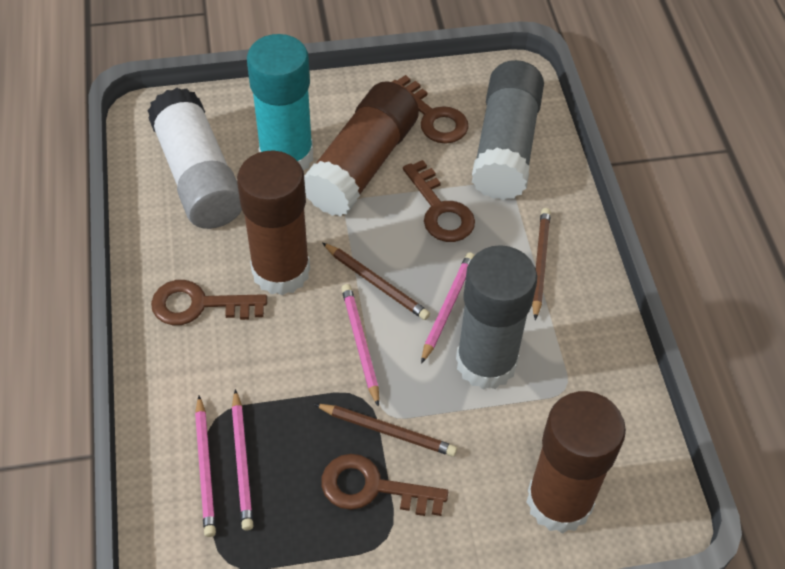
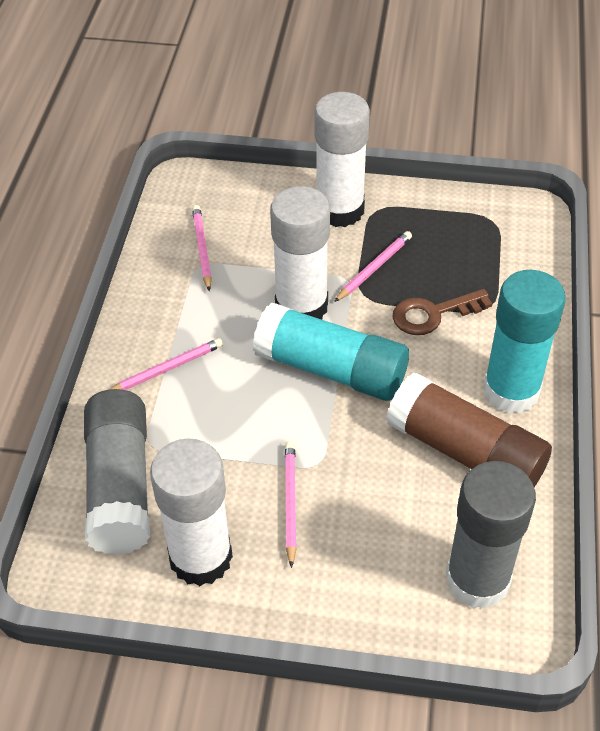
brown glue stick: [237,150,310,296] [304,81,419,217] [527,391,626,533] = 3 -> [386,372,552,487] = 1
brown key: [151,280,267,325] [321,454,448,516] [392,75,469,144] [403,160,475,242] = 4 -> [392,289,492,335] = 1
brown pencil: [314,404,457,457] [322,242,430,320] [532,208,551,320] = 3 -> none = 0
turquoise glue stick: [247,34,313,171] = 1 -> [253,302,409,401] [483,270,566,414] = 2
white glue stick: [147,88,242,229] = 1 -> [150,438,233,586] [270,186,330,320] [315,92,370,227] = 3

